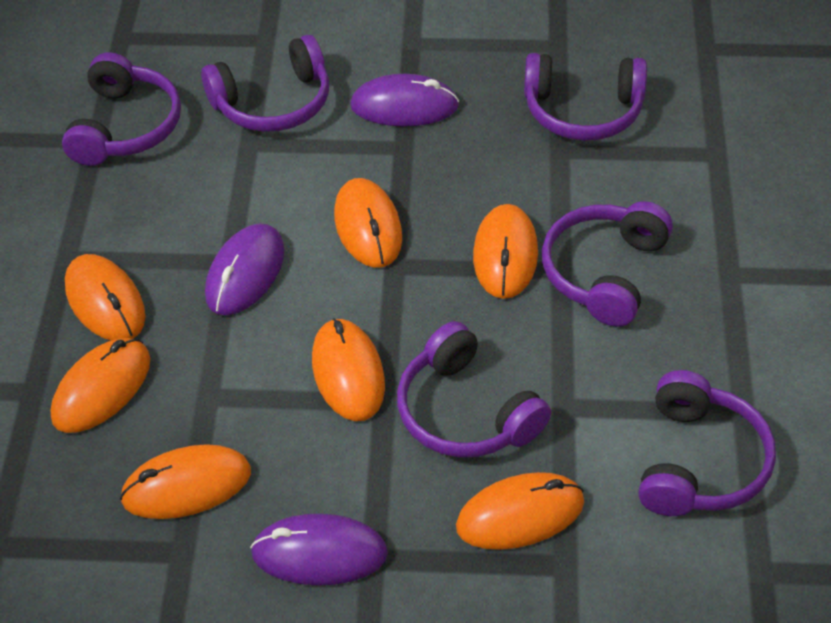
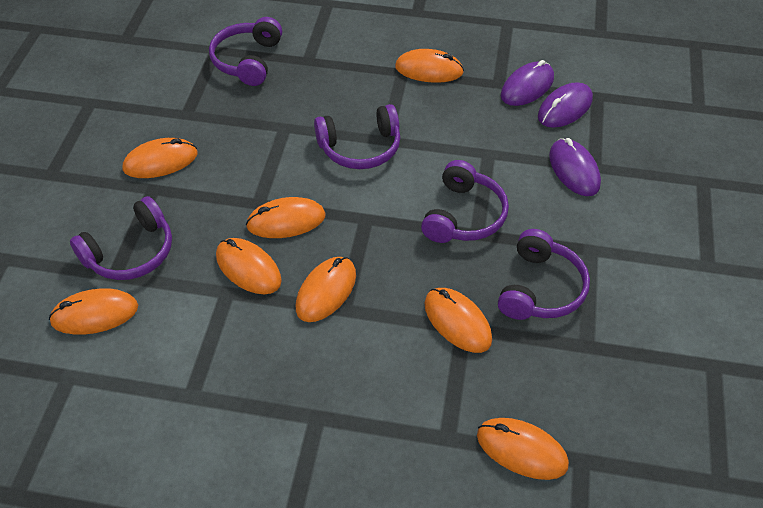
orange mouse: [51,338,150,433] [65,254,146,340] [120,444,251,519] [312,318,385,421] [334,178,402,268] [456,472,584,550] [473,204,538,299] = 7 -> [49,288,138,335] [123,138,197,178] [216,238,282,294] [246,197,326,238] [296,257,356,322] [395,49,464,83] [424,288,492,353] [477,418,569,480] = 8
purple headphones: [62,52,181,166] [201,35,329,132] [397,321,551,457] [524,53,647,141] [542,201,673,327] [638,370,776,516] = 6 -> [70,196,172,280] [209,17,282,86] [314,104,401,169] [421,160,509,243] [498,229,590,320] = 5

